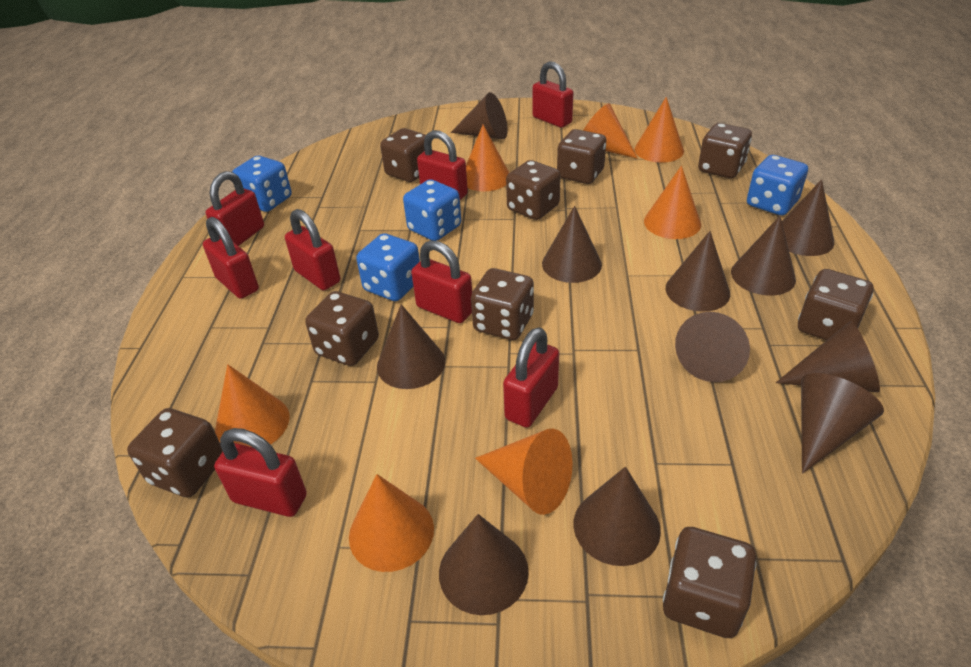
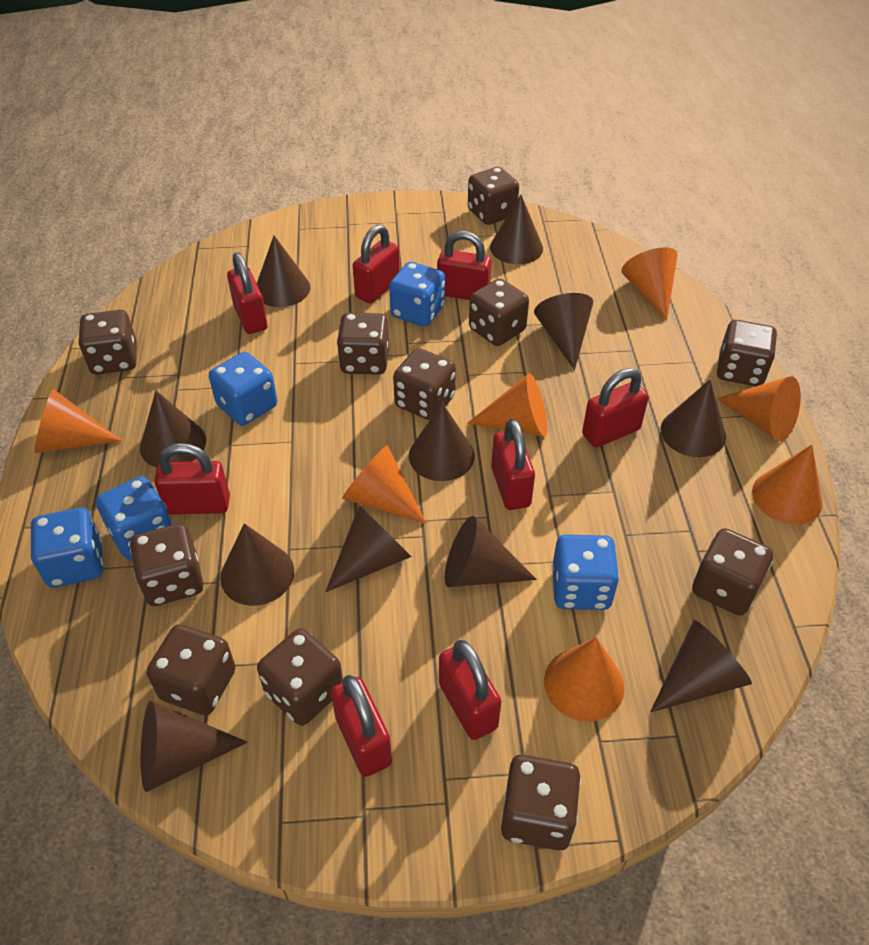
blue dice: [232,156,292,212] [356,233,420,301] [403,179,461,241] [747,155,808,216] = 4 -> [31,507,103,588] [96,476,173,559] [209,352,277,426] [389,262,445,326] [552,534,619,610] = 5
brown dice: [127,408,223,497] [305,291,379,366] [380,128,426,182] [471,268,534,340] [506,160,561,220] [557,129,606,184] [663,527,757,638] [698,123,752,178] [798,269,874,340] = 9 -> [78,310,137,374] [130,523,204,606] [147,624,236,715] [257,628,343,726] [337,313,389,375] [393,348,456,420] [468,167,519,225] [469,278,529,346] [501,755,581,850] [692,528,773,615] [717,320,777,387] = 11

